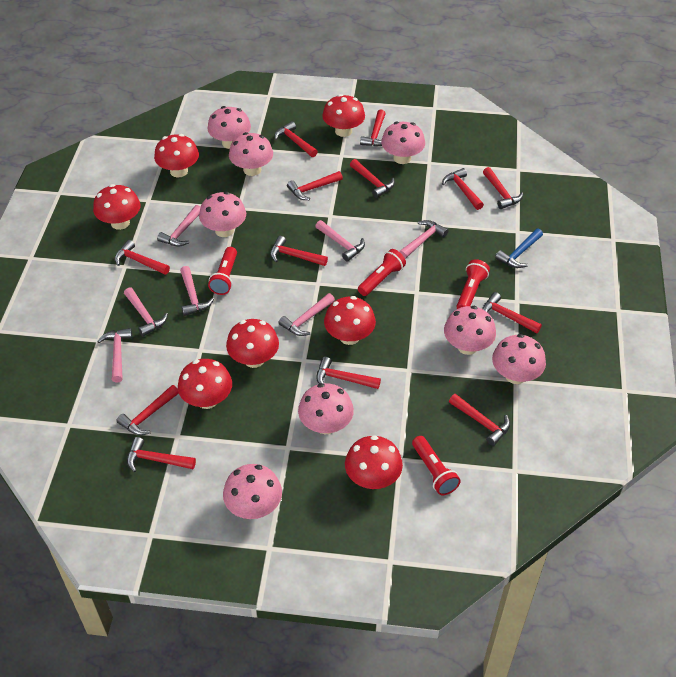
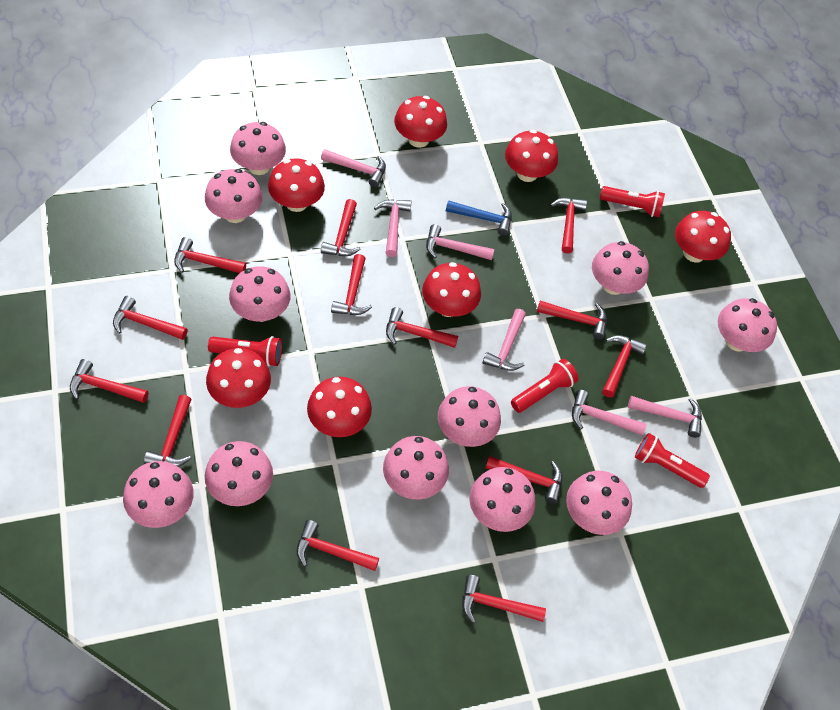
pink hammer: [97,328,133,383] [124,287,168,337] [157,205,200,247] [180,266,214,316] [278,293,335,336] [315,220,365,262] [399,220,449,259] = 7 -> [321,149,386,187] [374,199,411,257] [426,224,494,260] [482,309,526,371] [572,390,646,435] [628,396,702,438] = 6
pink mushroom: [199,192,246,237] [207,106,251,149] [223,464,282,519] [229,132,273,176] [298,383,354,434] [381,122,425,164] [444,306,496,355] [492,334,546,384] = 8 -> [123,461,194,528] [205,169,263,223] [205,441,273,506] [229,266,290,322] [230,122,286,175] [383,436,449,500] [438,386,501,447] [469,467,535,532] [566,471,632,535] [592,241,649,295] [718,298,777,352] = 11

